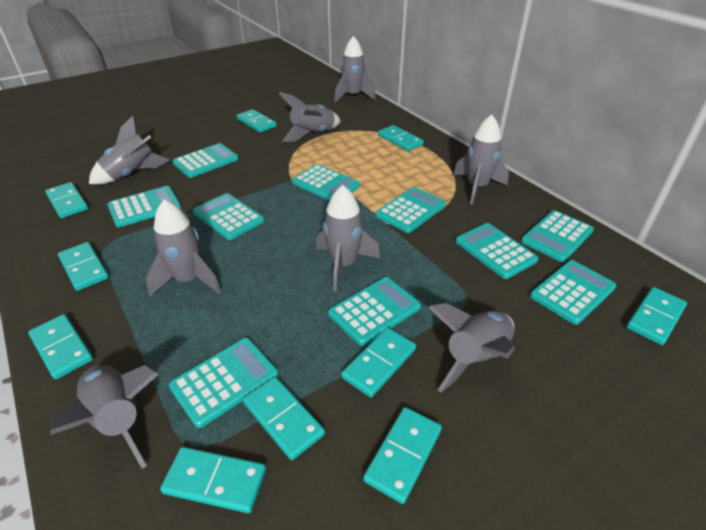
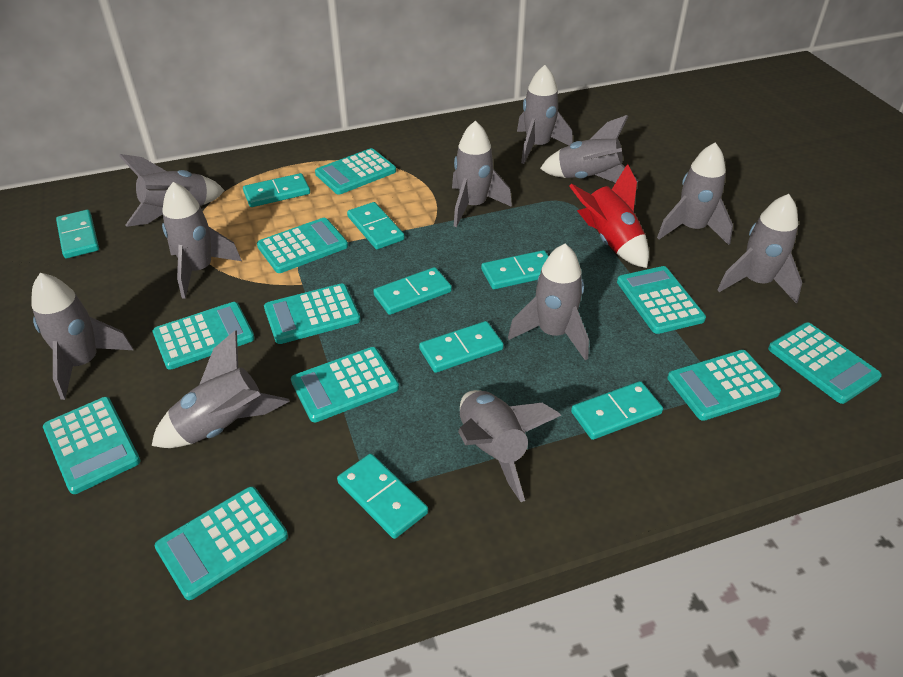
grey rocket: [50,365,159,469] [89,116,170,185] [146,199,221,296] [279,92,341,142] [316,185,380,292] [334,36,376,103] [428,303,515,392] [453,114,509,204] = 8 -> [31,273,133,400] [119,154,225,227] [151,330,290,448] [162,182,242,299] [452,121,512,227] [458,390,561,502] [508,244,589,361] [517,65,573,164] [540,115,639,183] [657,142,733,245] [717,194,802,303] = 11
red rocket: none = 0 -> [569,164,649,268] = 1
turquoise domino: [28,314,93,380] [45,182,88,218] [58,242,109,291] [160,447,266,513] [237,109,277,133] [243,377,325,460] [341,327,416,398] [363,407,442,504] [378,125,424,151] [627,287,687,345] = 10 -> [56,210,99,259] [243,173,310,207] [337,454,428,539] [347,202,405,249] [373,267,452,315] [419,321,504,373] [481,250,549,289] [571,381,663,440] = 8

